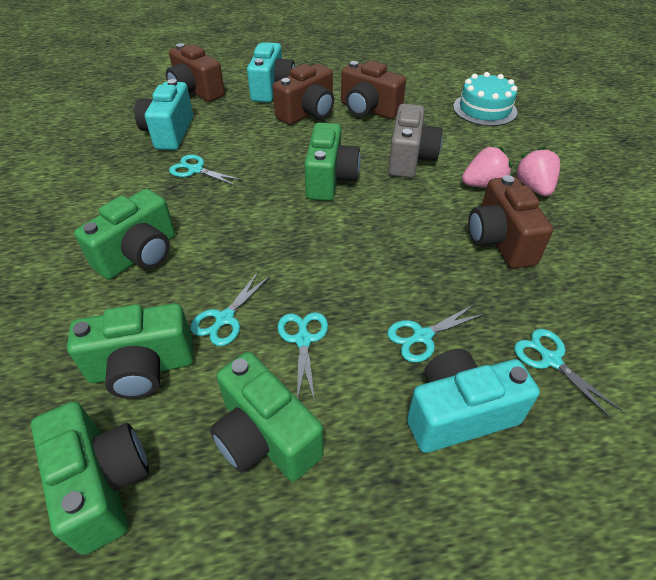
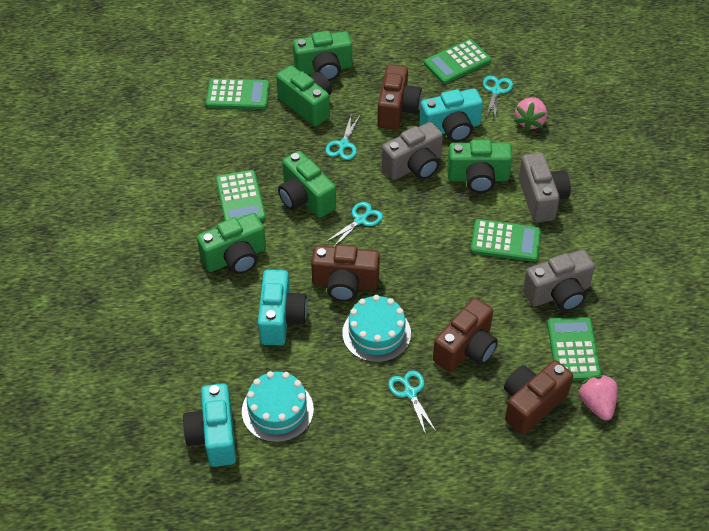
green calculator: none = 0 -> [206,79,270,110] [216,170,266,221] [424,39,491,84] [471,219,541,262] [547,317,601,381] = 5
grey camera: [388,104,443,178] = 1 -> [382,122,443,180] [519,153,571,223] [523,250,595,311] = 3
turquoise cake: [453,72,517,126] = 1 -> [242,371,314,442] [342,295,411,362] = 2
turquoise scissors: [169,155,242,186] [191,272,270,346] [278,312,328,402] [387,305,484,363] [514,329,622,419] = 5 -> [325,113,361,160] [326,202,383,247] [388,370,437,435] [483,76,513,119] = 4

